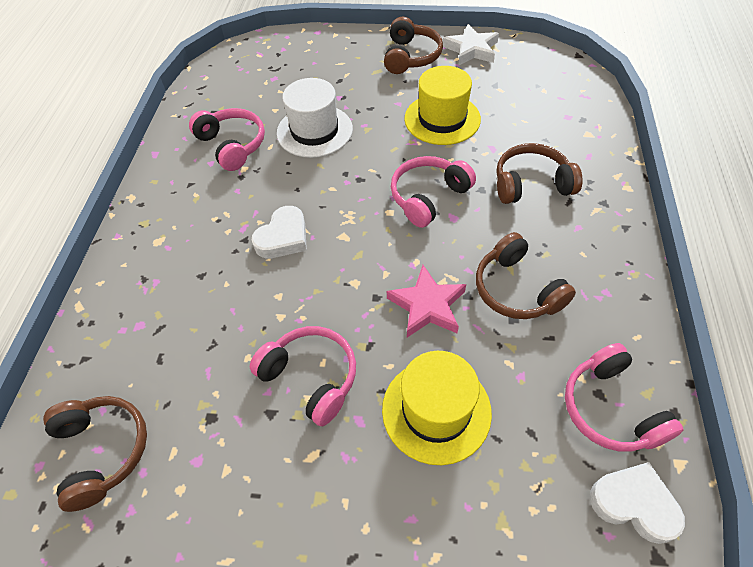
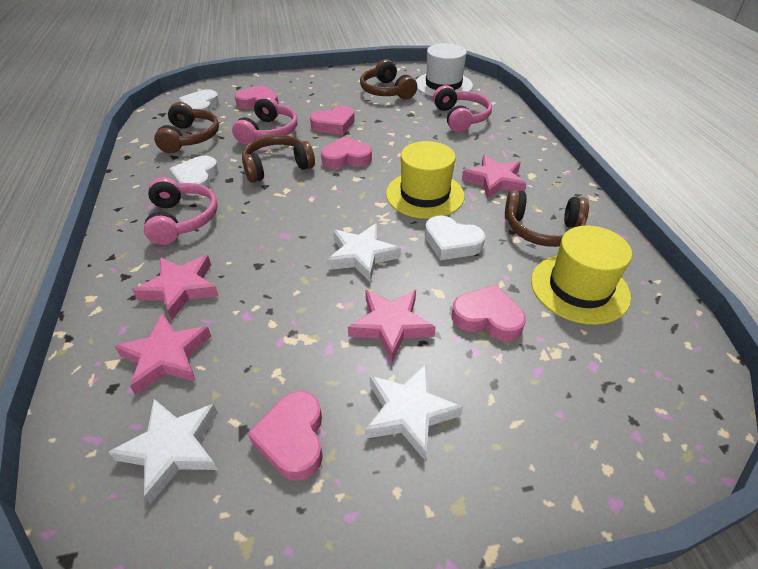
pink headphones: [189,108,265,171] [250,326,356,426] [391,156,476,228] [565,343,684,452] = 4 -> [144,177,218,245] [232,96,297,145] [433,85,492,132] = 3
pink heart: none = 0 -> [235,85,279,109] [248,391,323,481] [310,106,355,135] [321,137,372,169] [451,285,526,341] = 5
pink star: [387,265,466,338] = 1 -> [114,313,212,395] [132,255,219,320] [348,290,436,361] [462,155,526,199] = 4
white heart: [252,206,307,258] [590,462,685,544] = 2 -> [170,156,219,196] [179,89,220,119] [425,216,485,260] = 3
white star: [443,24,499,66] = 1 -> [109,399,218,504] [326,223,401,283] [365,364,463,460] = 3

